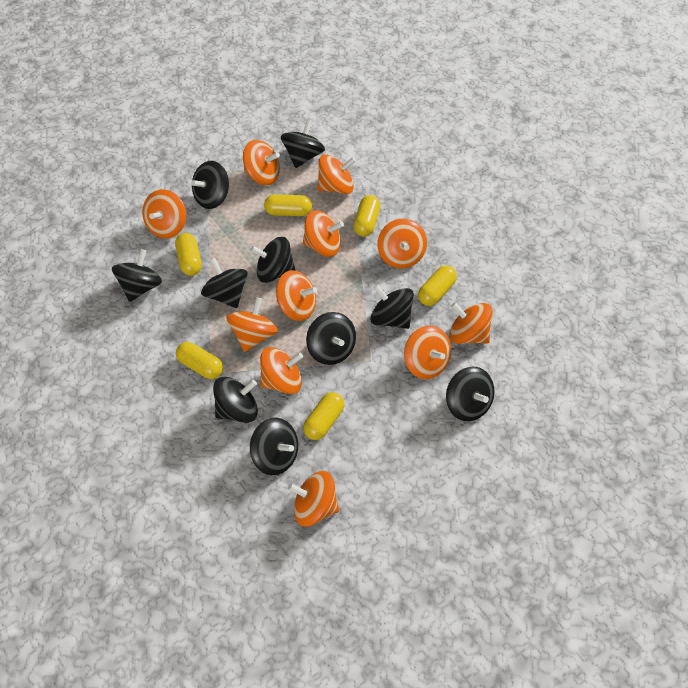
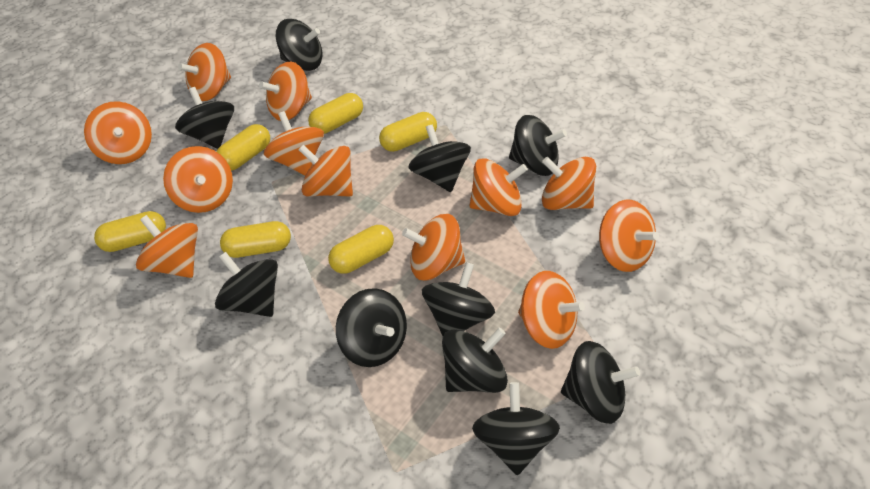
orange spinning top: [142,189,186,238] [226,297,278,352] [243,140,280,185] [260,347,303,394] [276,270,317,321] [288,471,339,527] [303,210,344,257] [317,155,356,194] [378,219,427,268] [404,326,451,379] [449,302,493,344] = 11 -> [84,101,152,164] [136,215,198,278] [163,146,233,213] [178,43,231,101] [259,62,312,121] [264,111,324,175] [298,145,353,197] [402,214,465,280] [470,158,528,216] [518,271,585,349] [542,157,596,210] [599,200,659,272] = 12

